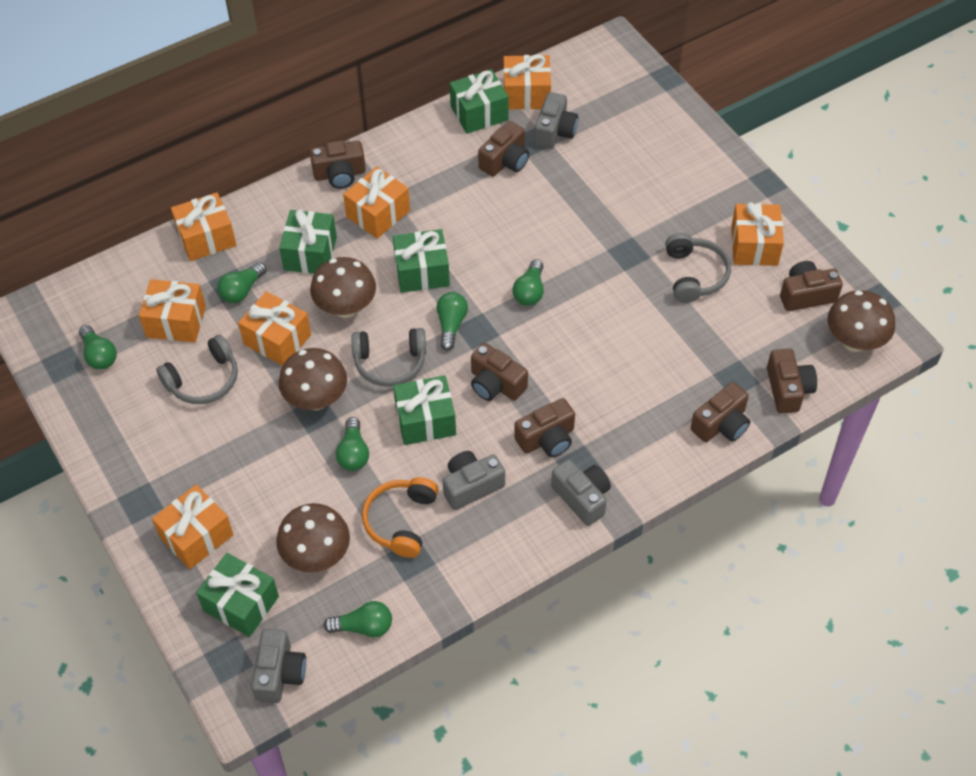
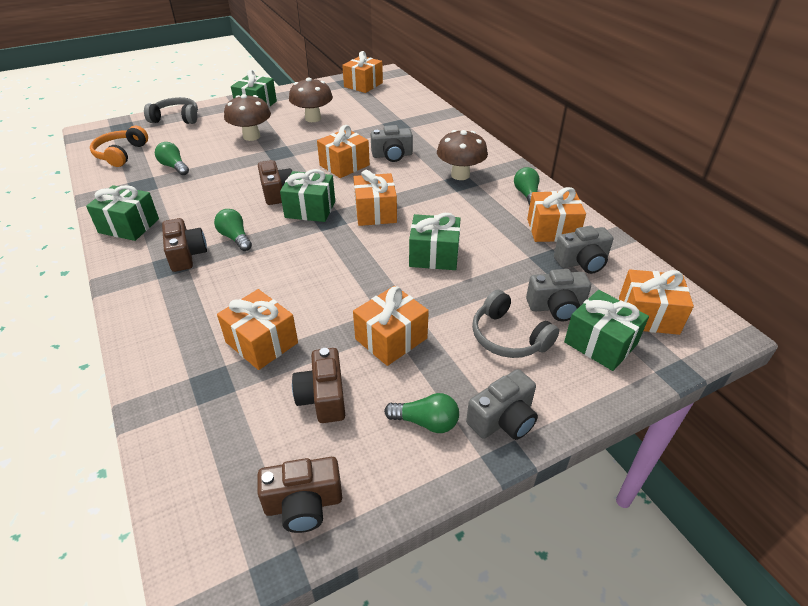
brown camera: [310,140,366,189] [471,343,528,401] [478,121,529,177] [514,398,575,457] [691,382,750,442] [767,349,817,413] [780,261,843,311] = 7 -> [162,218,207,272] [258,160,292,205] [258,457,342,533] [292,348,345,423] = 4
brown mushroom: [276,503,350,572] [279,348,347,410] [310,257,376,318] [828,290,895,352] = 4 -> [224,94,271,141] [289,77,333,122] [437,130,488,180] = 3
green light bulb: [79,325,117,370] [217,262,267,303] [323,601,392,638] [336,417,369,471] [436,292,468,351] [512,259,544,306] = 6 -> [155,142,189,175] [214,209,252,251] [384,393,459,433] [514,167,539,206] = 4
grey headphones: [156,335,238,404] [351,328,426,387] [665,233,731,303] = 3 -> [144,97,198,124] [472,290,559,358] = 2

